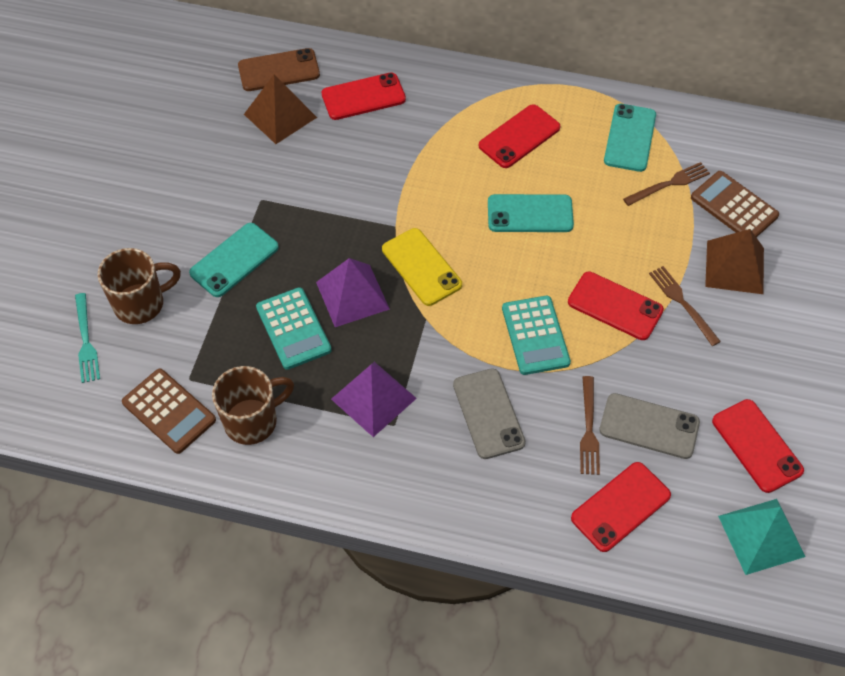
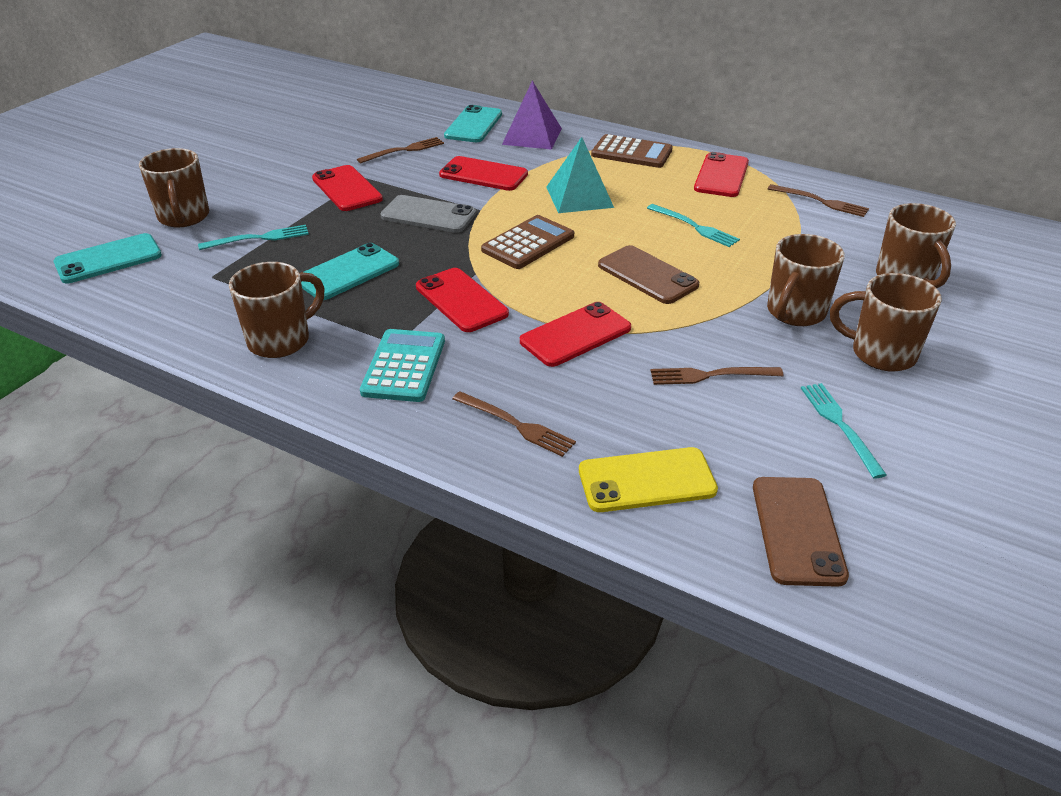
brown fork: [580,376,600,475] [623,162,710,206] [649,266,721,346] = 3 -> [357,137,444,163] [452,391,576,457] [651,367,784,385] [768,184,869,217] = 4
brown mug: [98,248,181,324] [212,366,294,445] = 2 -> [139,148,209,227] [229,262,325,358] [767,234,845,326] [830,273,942,372] [876,203,956,288] = 5
brown phone: [238,48,320,91] = 1 -> [598,245,699,304] [753,477,849,587] = 2
brown pyramid: [244,74,317,144] [705,229,764,294] = 2 -> none = 0
grey phone: [453,368,526,459] [599,393,700,459] = 2 -> [380,195,476,233] = 1
purple pyramid: [316,258,390,327] [331,362,417,437] = 2 -> [502,81,562,150] = 1
turquoise calculator: [256,287,332,370] [502,296,571,375] = 2 -> [360,329,445,402] = 1
turquoise fork: [75,293,100,383] = 1 -> [198,225,309,250] [647,204,740,247] [801,383,887,478] = 3

